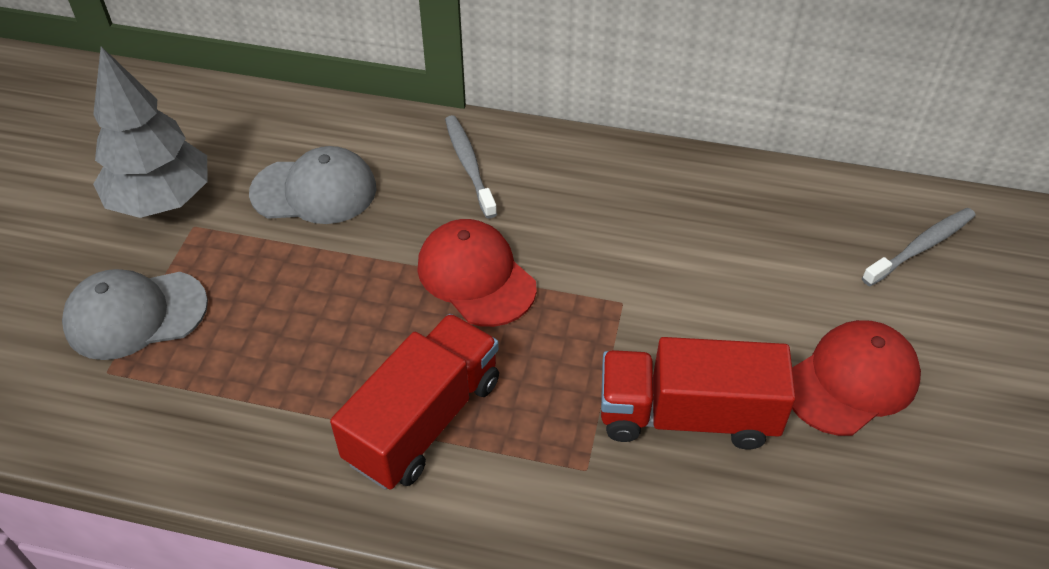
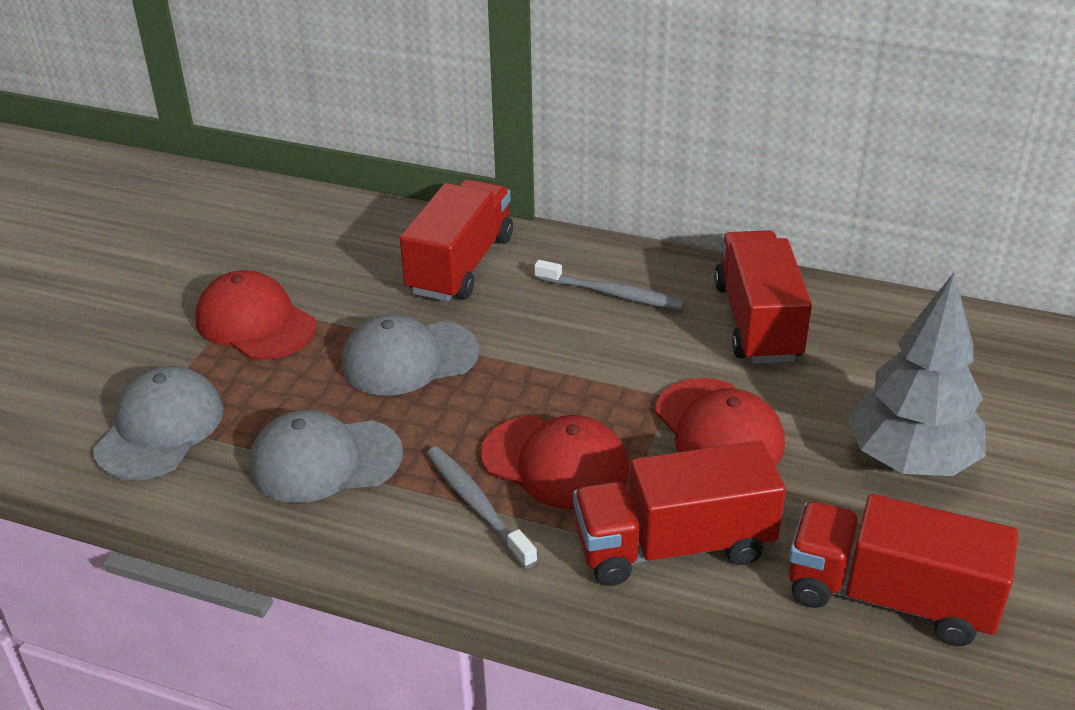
grey cap: [62,269,208,360] [249,146,377,224] = 2 -> [93,366,224,481] [249,410,403,503] [341,314,480,396] = 3
red cap: [417,219,537,327] [792,320,921,436] = 2 -> [196,270,316,360] [481,415,629,510] [655,378,785,466] = 3
red truck: [330,314,499,490] [601,337,796,450] = 2 -> [400,180,513,301] [573,440,786,586] [714,230,812,364] [789,494,1018,646] = 4

